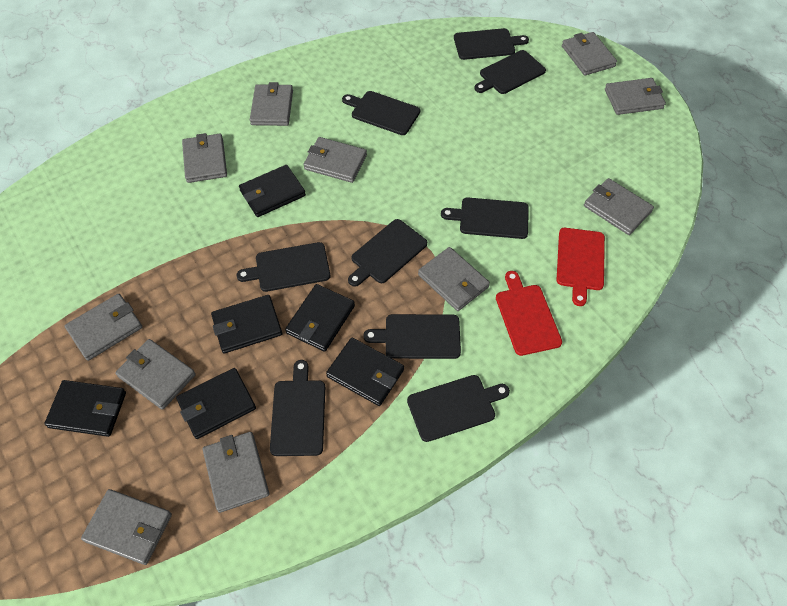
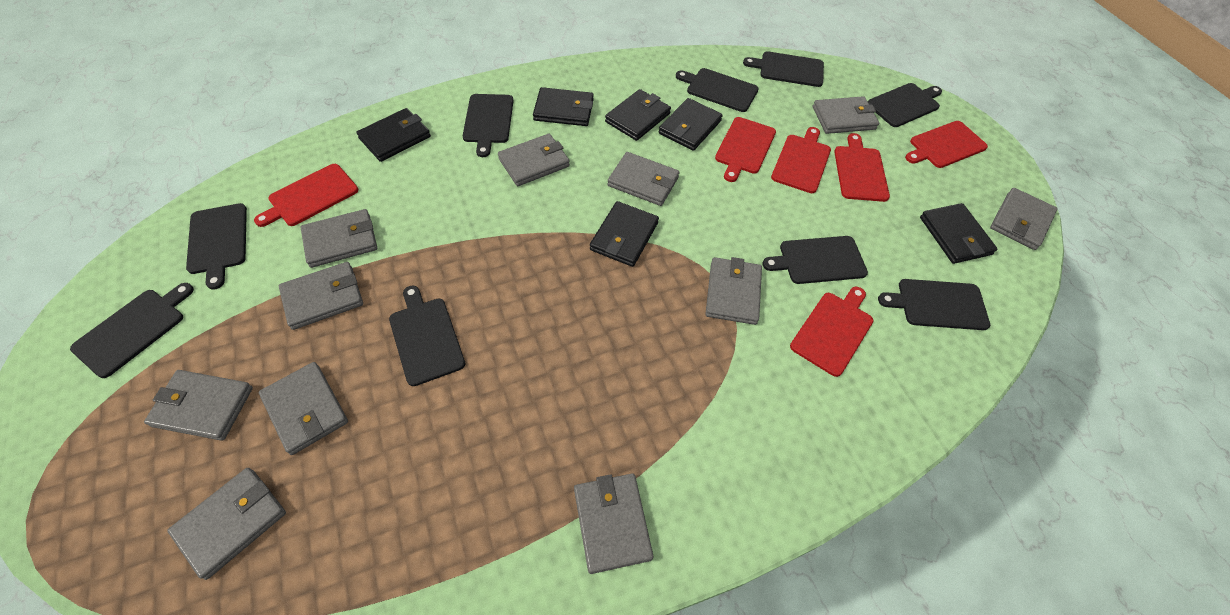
red cutting board: [496,271,562,356] [557,228,605,306] = 2 -> [254,164,358,227] [715,117,776,182] [771,127,831,193] [790,287,873,377] [834,133,890,202] [905,121,988,168] = 6

